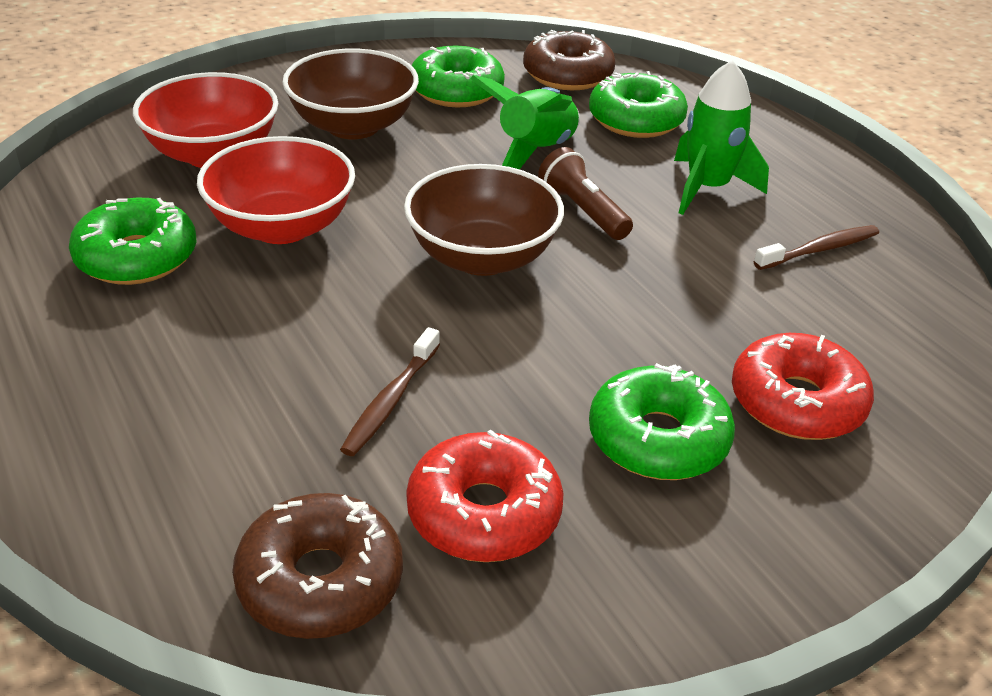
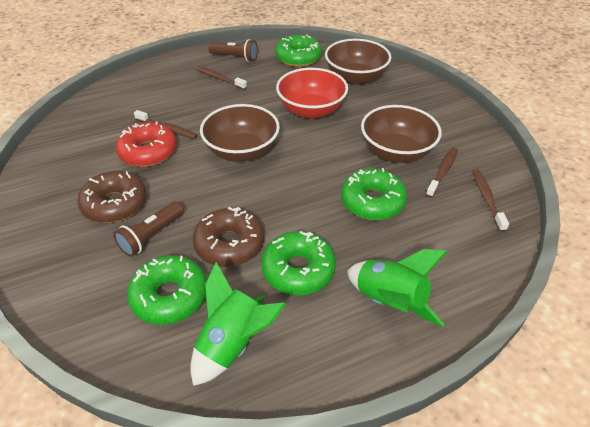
brown bowl: [282,49,419,139] [404,164,564,276] = 2 -> [200,104,280,162] [325,39,391,85] [361,105,442,163] = 3
brown flashlight: [538,147,633,240] = 1 -> [113,201,184,257] [208,39,258,62] = 2
brown toothbrush: [340,327,440,456] [754,225,879,270] = 2 -> [134,110,197,139] [196,66,247,90] [426,147,458,198] [472,169,509,232] = 4
red bowl: [133,72,278,168] [197,136,355,244] = 2 -> [276,68,348,119] = 1
red donut: [406,429,563,562] [732,333,874,440] = 2 -> [116,121,177,167] = 1

